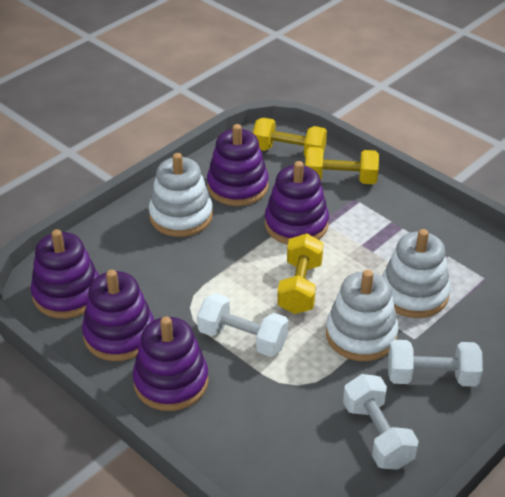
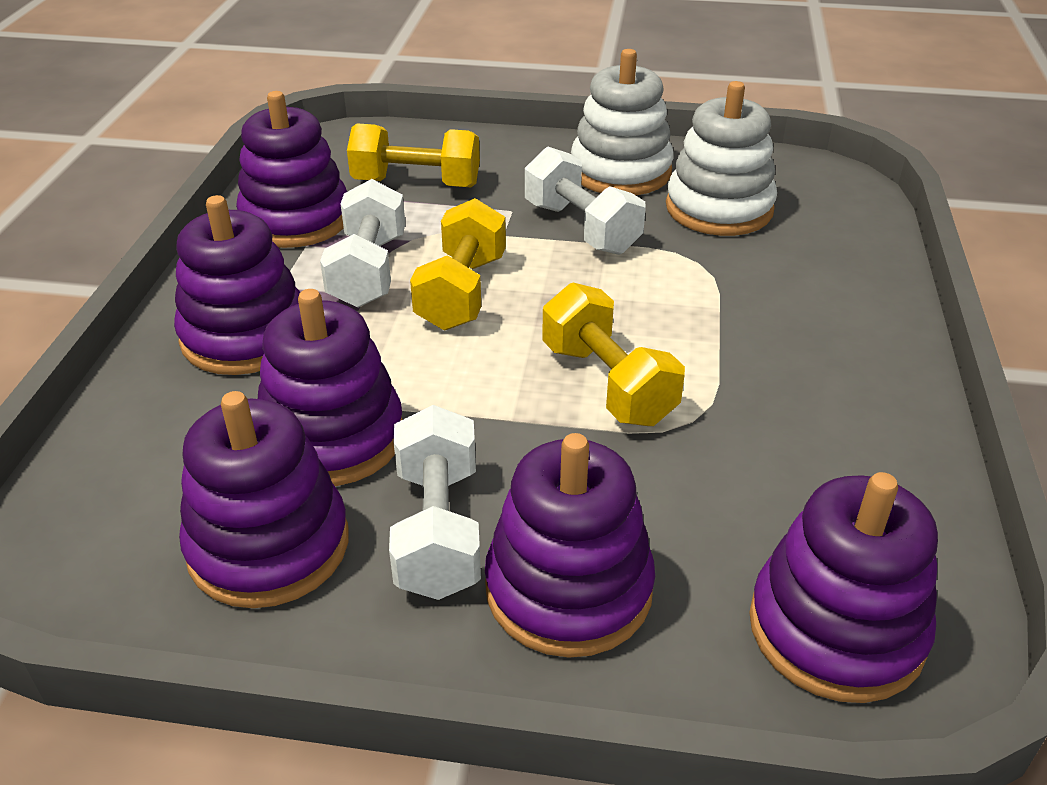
purple stacking toy: [31,229,99,319] [82,270,154,361] [132,317,209,411] [207,124,269,206] [265,161,329,245] = 5 -> [174,195,300,375] [179,391,349,608] [236,91,347,248] [258,289,403,486] [485,433,655,658] [749,472,938,703] = 6
white stacking toy: [149,153,213,237] [326,270,399,361] [382,229,451,318] = 3 -> [571,49,674,195] [666,81,777,236] = 2

